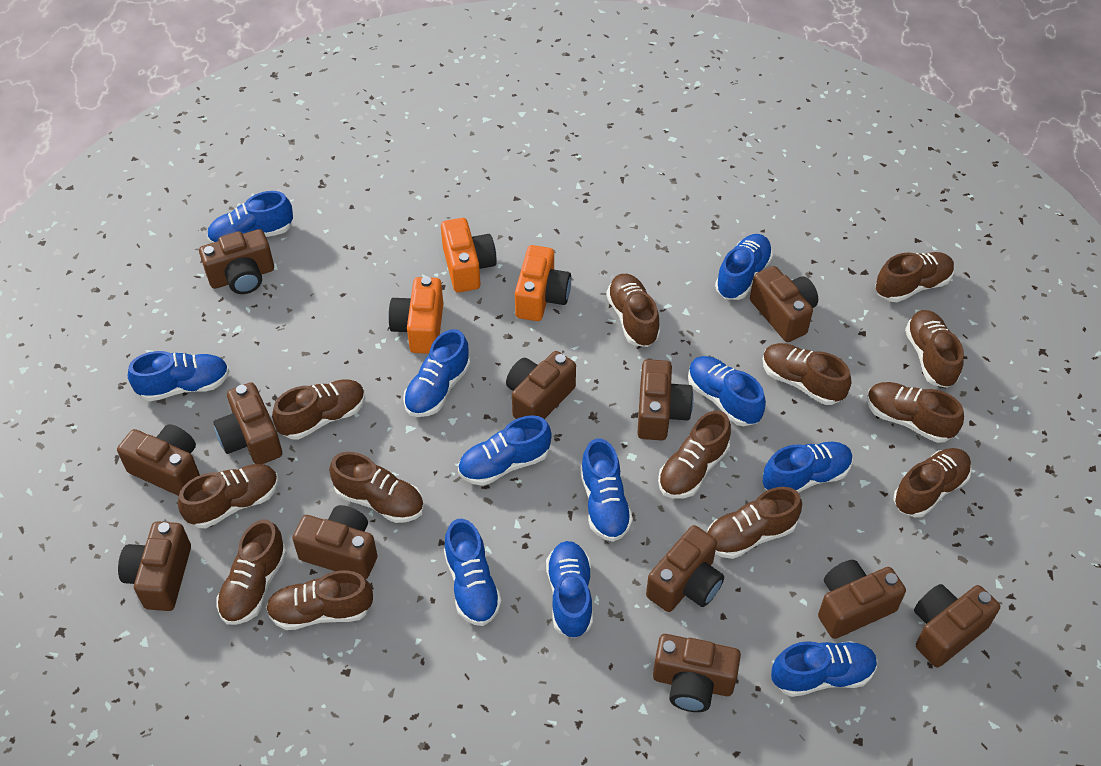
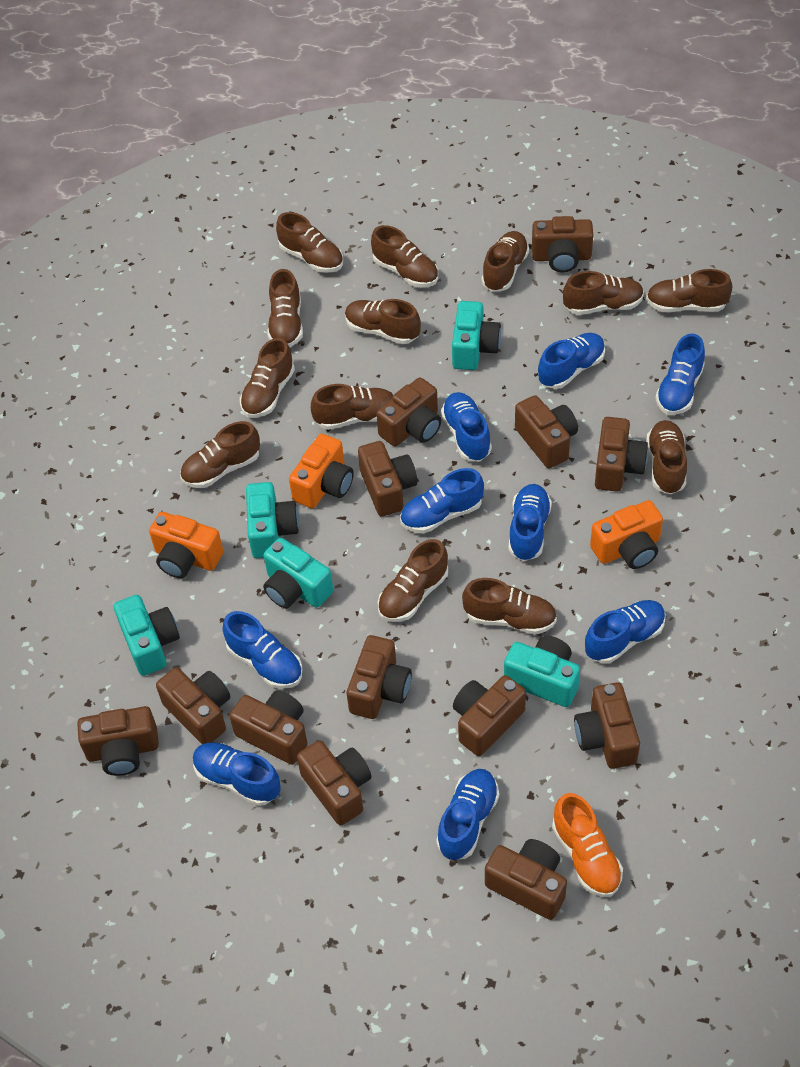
blue shoe: [128,351,230,401] [207,191,293,243] [403,329,470,417] [444,519,502,626] [458,415,552,486] [546,541,593,638] [580,438,633,542] [688,356,766,426] [715,234,773,300] [762,442,853,493] [771,641,877,697] = 11 -> [193,742,281,806] [223,611,303,689] [400,468,484,533] [436,769,499,860] [441,392,492,461] [509,484,552,561] [538,333,605,389] [585,600,666,664] [655,334,705,415] = 9
brown camera: [117,424,200,496] [118,521,191,611] [199,229,274,294] [213,382,282,464] [293,505,377,579] [506,351,576,419] [637,359,693,440] [646,525,724,612] [653,634,741,712] [750,266,818,342] [818,560,906,639] [914,584,1000,667] = 12 -> [77,706,159,776] [156,668,230,744] [229,690,308,765] [297,740,372,826] [347,635,412,719] [358,441,417,516] [376,377,441,446] [453,675,526,756] [485,839,567,920] [515,395,578,468] [532,216,593,273] [574,682,640,769] [595,417,648,491] = 13
orange shoe: none = 0 -> [552,793,623,897] = 1
turquoise camera: none = 0 -> [114,595,180,676] [246,482,299,558] [263,538,333,609] [452,301,501,370] [504,636,580,707] = 5

